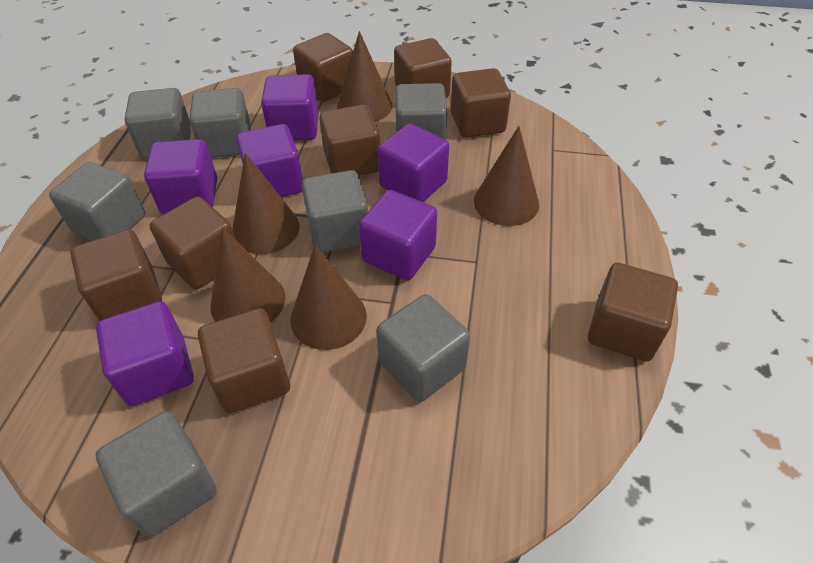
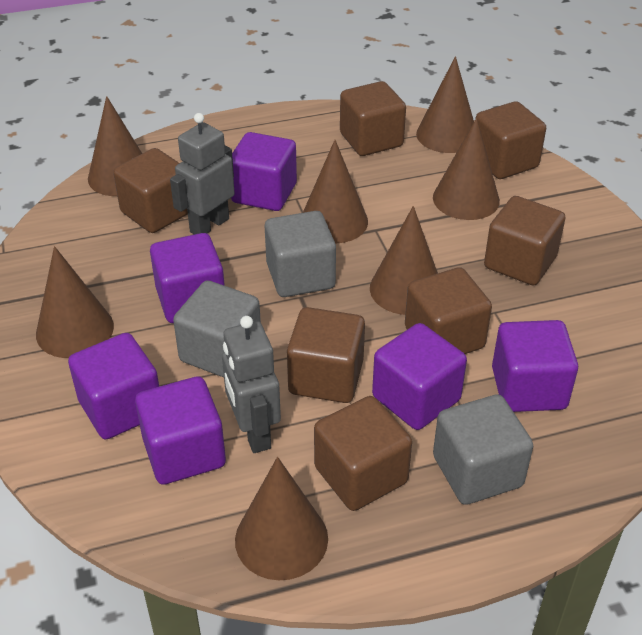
brown cone: [210,227,286,323] [232,153,300,254] [291,244,367,350] [337,31,392,122] [474,126,539,226] = 5 -> [36,246,114,358] [88,96,142,196] [235,457,328,580] [303,140,368,244] [370,206,438,315] [416,56,474,153] [433,118,500,220] = 7
brown cube: [70,230,162,321] [150,196,236,289] [198,308,290,413] [293,33,353,102] [319,105,380,176] [394,38,452,98] [451,68,511,138] [588,263,678,361] = 8 -> [113,148,188,233] [287,307,365,403] [314,396,412,511] [340,81,406,156] [405,267,492,354] [475,101,546,179] [484,196,566,285] = 7
grey cube: [49,162,145,241] [96,411,217,537] [125,88,191,158] [190,88,251,158] [302,170,368,253] [376,294,470,402] [395,83,447,140] = 7 -> [173,280,261,378] [265,211,336,297] [433,394,533,505] = 3
grey robot: none = 0 -> [170,113,235,235] [222,316,281,453] = 2

